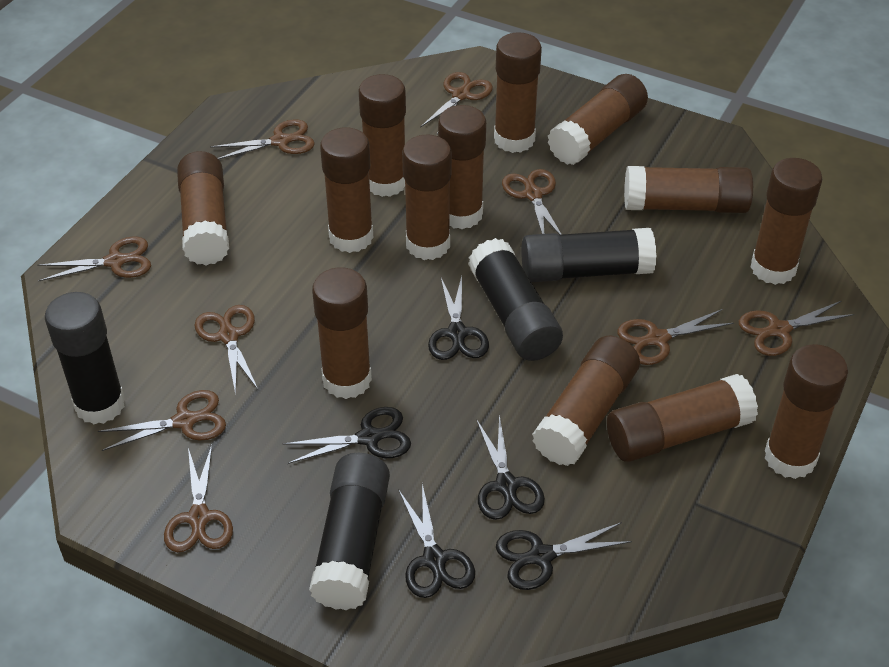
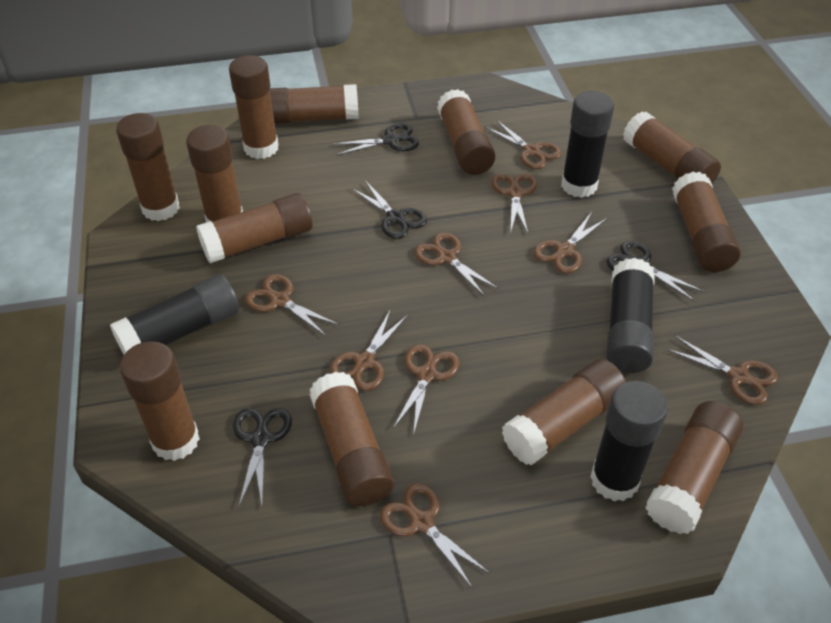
black scissors: [283,407,411,464] [398,484,475,598] [428,276,489,360] [476,415,545,520] [496,522,632,590] = 5 -> [233,408,292,506] [333,123,419,155] [351,181,427,239] [606,241,705,301] = 4
brown glue stick: [177,151,229,265] [312,267,372,399] [320,127,373,253] [359,74,406,197] [402,135,452,260] [438,105,486,229] [494,32,542,153] [532,336,640,466] [548,74,648,165] [607,374,758,462] [624,166,753,213] [750,158,822,285] [765,344,848,479] = 13 -> [116,113,180,221] [120,341,200,461] [186,125,243,222] [196,193,313,263] [229,55,279,159] [270,84,359,124] [309,372,394,506] [437,89,495,175] [502,359,626,465] [623,111,721,184] [645,401,743,534] [672,172,741,272] = 12

